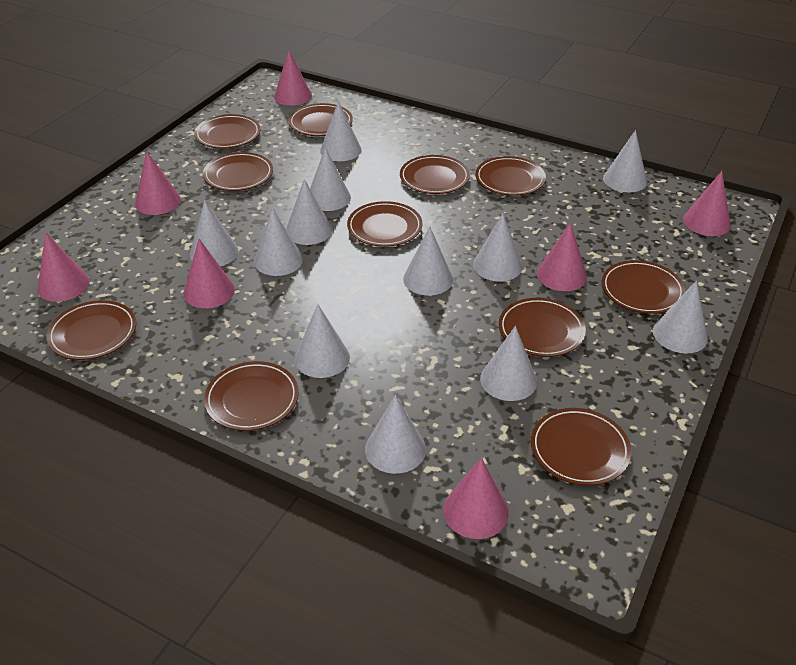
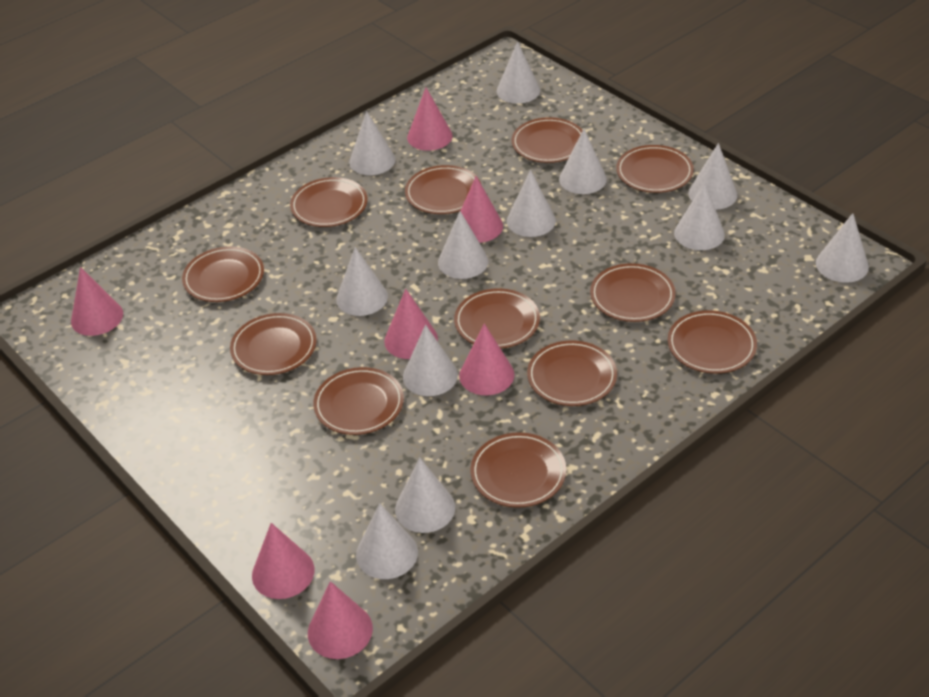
brown plate: [47,300,136,360] [194,114,260,149] [203,152,273,191] [204,361,299,431] [288,103,353,136] [347,201,422,247] [400,155,470,194] [476,156,546,196] [499,298,586,357] [531,408,631,486] [602,260,686,314] = 11 -> [182,247,264,302] [230,313,317,375] [290,177,368,227] [313,367,404,435] [405,165,481,214] [454,288,540,349] [471,432,566,508] [512,117,583,163] [527,340,617,406] [590,263,676,322] [616,145,694,193] [668,310,757,374] = 12

